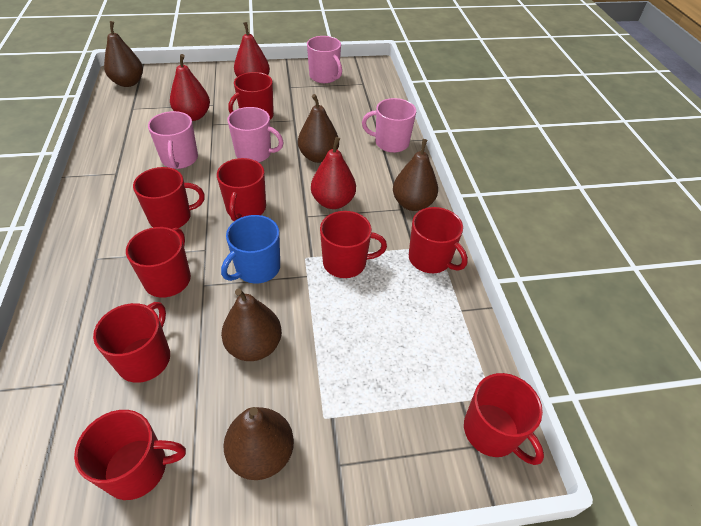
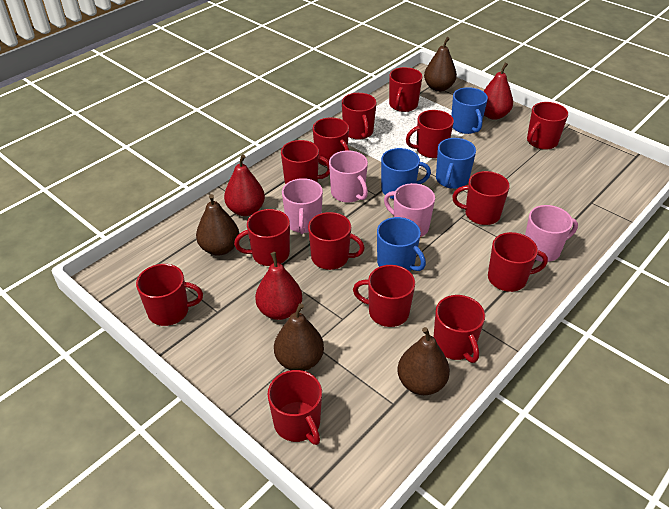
blue mug: [221,215,280,284] = 1 -> [377,217,426,271] [381,148,431,199] [436,138,476,189] [451,87,488,134] = 4
brown pear: [104,21,143,87] [221,288,282,361] [223,407,294,480] [298,94,339,163] [393,139,438,211] = 5 -> [196,194,239,256] [274,303,324,371] [397,327,450,395] [424,37,457,92] = 4
red mug: [74,410,186,500] [93,302,170,383] [126,227,191,298] [133,167,205,229] [217,158,266,221] [228,72,274,120] [320,211,387,278] [409,207,468,273] [464,373,544,465] = 9 -> [136,264,203,326] [234,209,290,266] [268,370,322,445] [281,140,330,184] [308,212,365,270] [313,117,349,166] [342,93,376,140] [353,265,415,327] [389,67,422,112] [406,110,454,158] [433,295,485,363] [452,171,510,225] [488,232,548,292] [527,102,568,150] = 14

